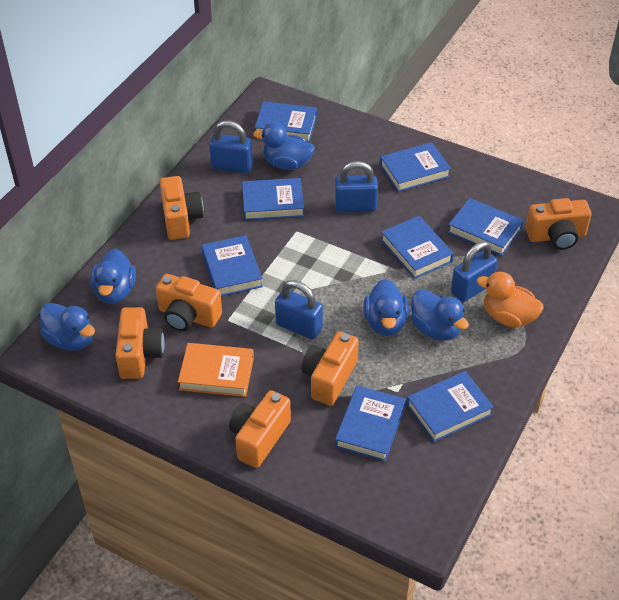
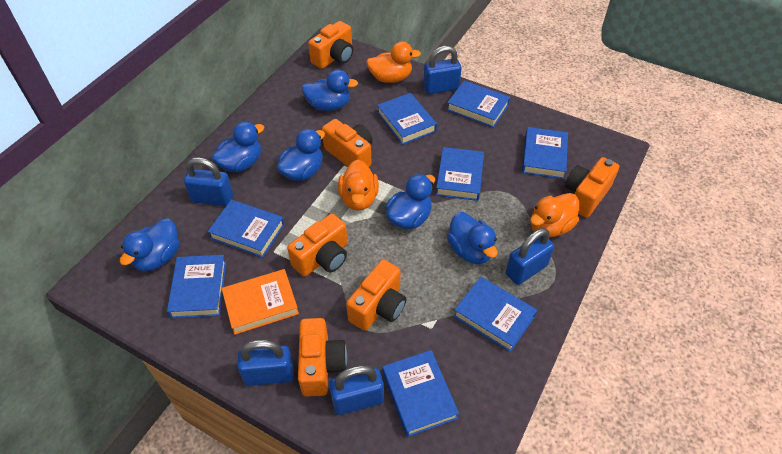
blue duck: [40,303,95,351] [90,249,136,304] [253,122,315,170] [363,279,409,336] [411,289,469,341] = 5 -> [120,219,179,271] [211,122,265,172] [277,129,325,181] [302,70,358,111] [385,174,435,229] [447,212,498,264] = 6
blue padlock: [209,121,253,173] [275,280,323,340] [335,161,378,213] [451,241,498,302] = 4 -> [184,157,233,206] [238,340,294,386] [329,365,384,415] [423,46,462,94] [506,228,554,285] = 5
orange duck: [476,272,544,327] = 1 -> [338,160,379,210] [366,42,421,83] [530,193,579,237] = 3

